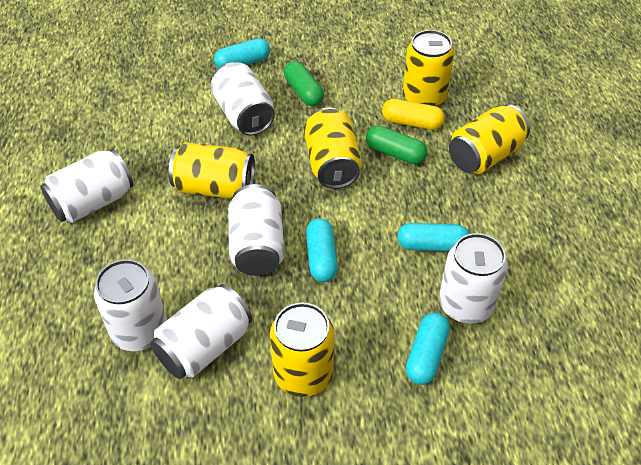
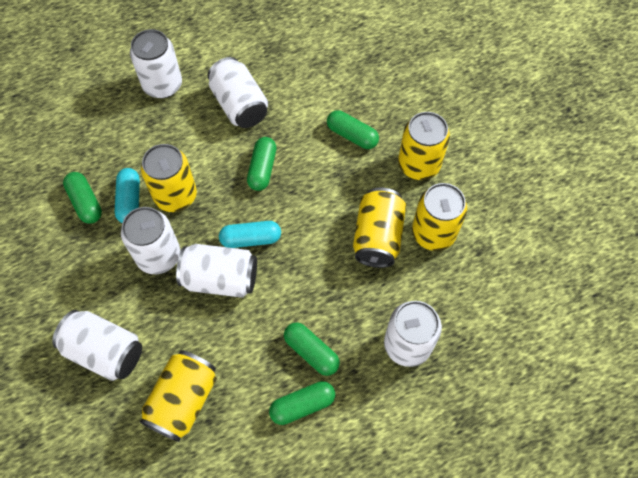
green capsule: [284,61,324,106] [366,125,427,164] = 2 -> [63,172,102,224] [247,137,276,191] [269,381,335,425] [284,322,340,376] [327,110,379,149] = 5
turquoise capsule: [214,38,270,68] [306,218,338,282] [397,223,469,252] [406,313,450,385] = 4 -> [115,168,140,223] [219,221,281,248] = 2
yellow capsule: [382,99,445,130] = 1 -> none = 0

